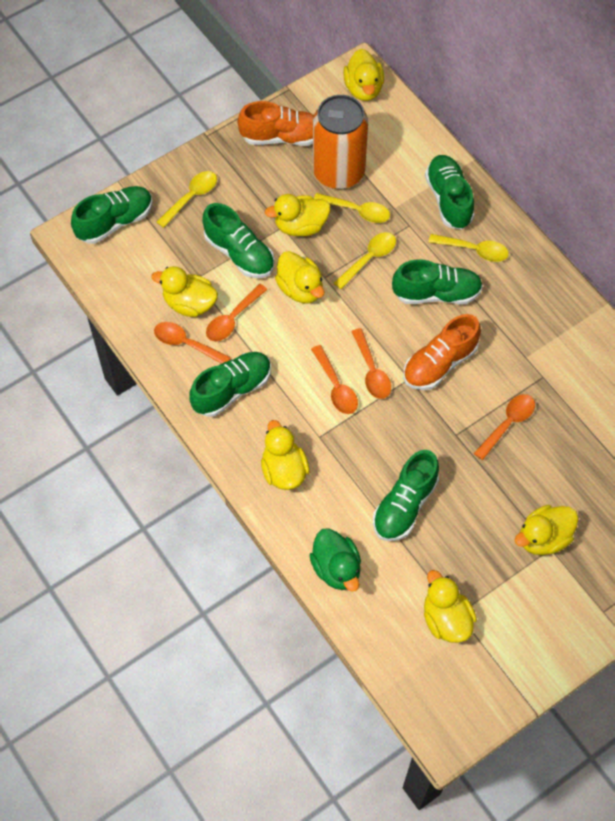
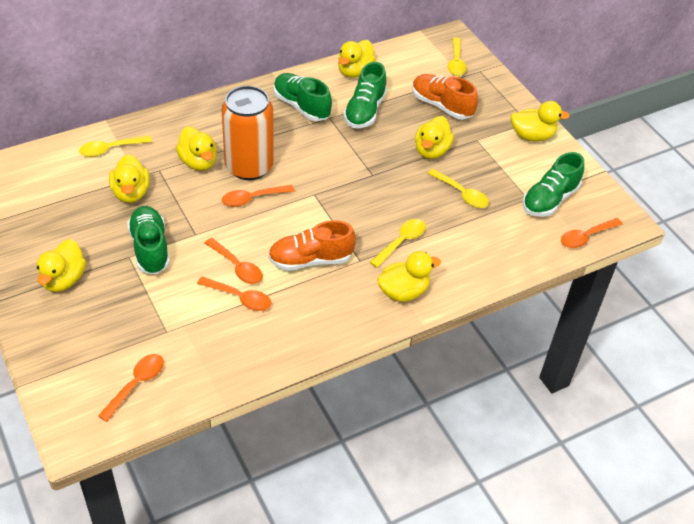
green duck: [309,528,361,592] = 1 -> none = 0
green shoe: [71,186,153,244] [189,352,271,417] [202,203,275,278] [373,450,439,541] [392,259,483,304] [425,155,474,230] = 6 -> [127,206,170,275] [273,73,332,121] [343,62,387,128] [522,152,584,217] = 4

